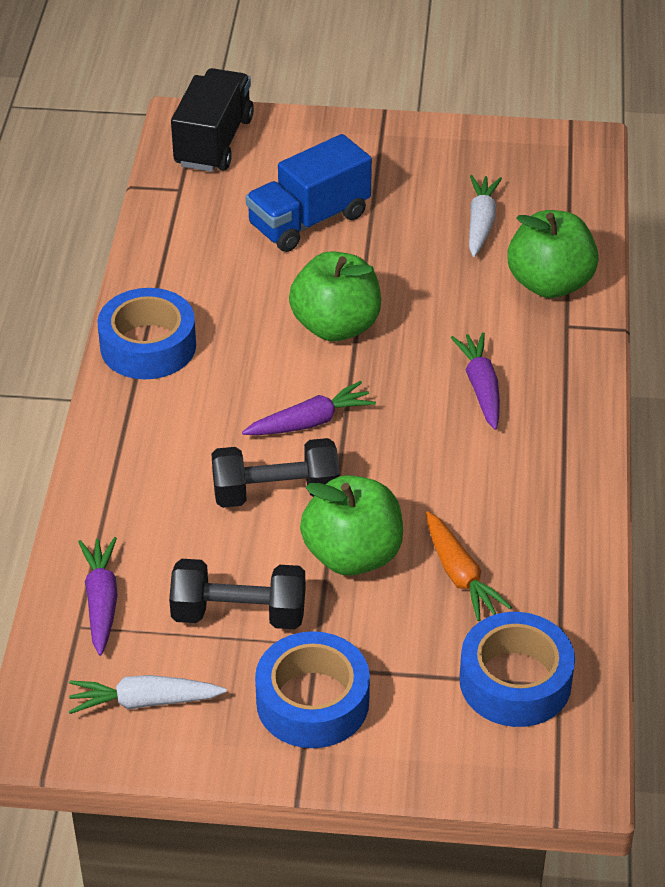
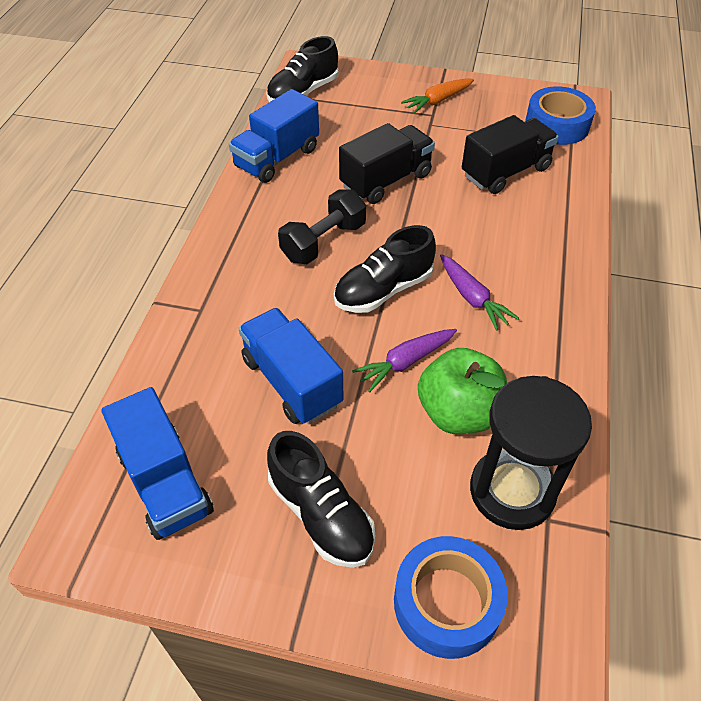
black dumbbell: [169,559,306,629] [211,438,340,508] = 2 -> [278,190,366,264] = 1
black hourglass: none = 0 -> [470,376,592,530] = 1
black shoe: none = 0 -> [266,36,339,102] [267,431,376,568] [334,225,436,313] = 3
black truck: [171,68,254,172] = 1 -> [339,123,435,204] [462,115,559,194] = 2
blue tape: [98,288,196,379] [255,631,370,748] [459,612,575,727] = 3 -> [394,536,508,659] [525,86,596,145] = 2
blue truck: [246,134,372,252] = 1 -> [101,387,214,540] [229,89,319,183] [238,308,343,424] = 3
green apple: [289,251,381,341] [300,475,403,576] [507,210,599,298] = 3 -> [418,348,507,434] = 1
purple carrot: [78,537,118,656] [242,381,376,435] [451,332,500,430] = 3 -> [352,329,457,392] [440,254,519,331] = 2
white carrot: [69,675,227,714] [469,175,502,257] = 2 -> none = 0

